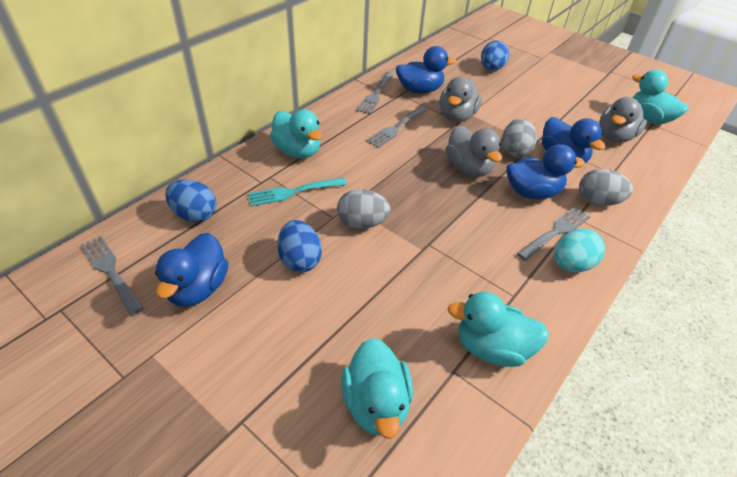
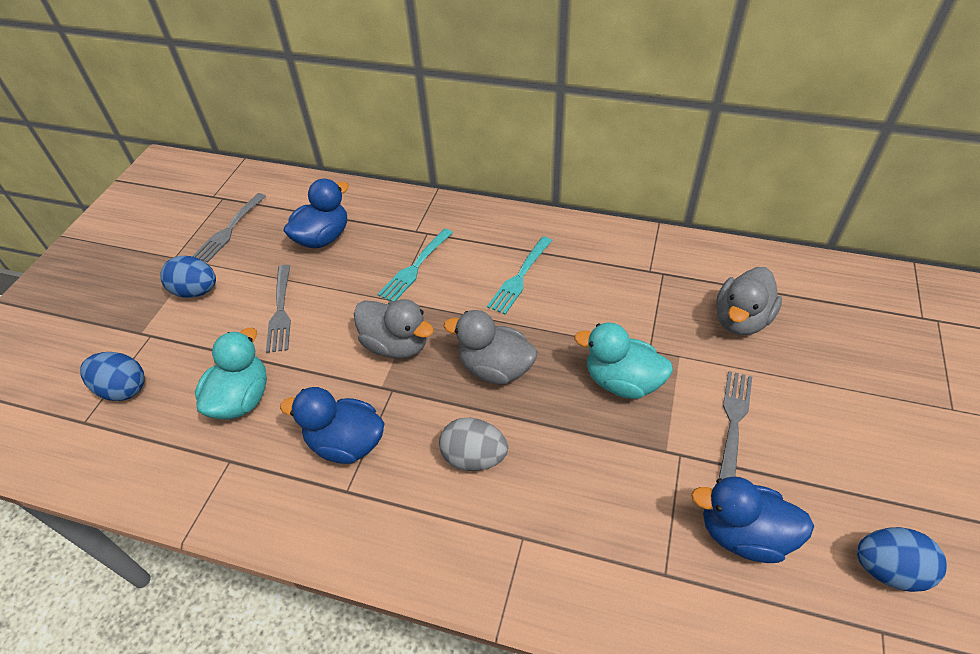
blue duck: [155,233,228,307] [396,46,456,94] [507,144,585,199] [542,117,605,163] = 4 -> [280,387,385,464] [283,178,349,248] [691,477,814,563] = 3
grey egg: [337,189,391,229] [502,118,537,158] [579,169,633,206] = 3 -> [439,418,508,471] = 1
grey fork: [81,236,143,315] [356,72,394,114] [366,106,427,148] [517,207,591,261] = 4 -> [192,193,266,262] [266,265,291,353] [719,371,752,479] = 3
turquoise duck: [270,109,322,158] [341,338,413,439] [448,292,549,367] [632,70,689,124] = 4 -> [195,328,267,420] [574,322,673,399] = 2
turquoise egg: [554,229,605,272] = 1 -> none = 0
turquoise fork: [248,178,347,206] = 1 -> [378,228,453,301] [487,236,552,315] = 2

